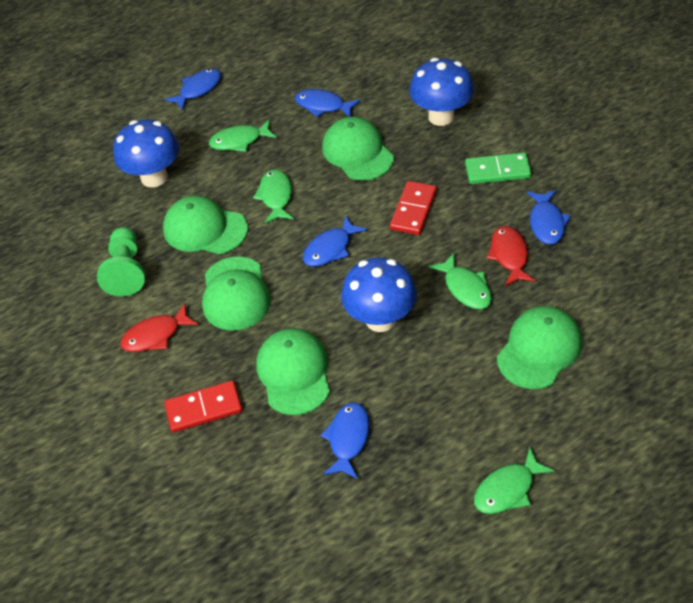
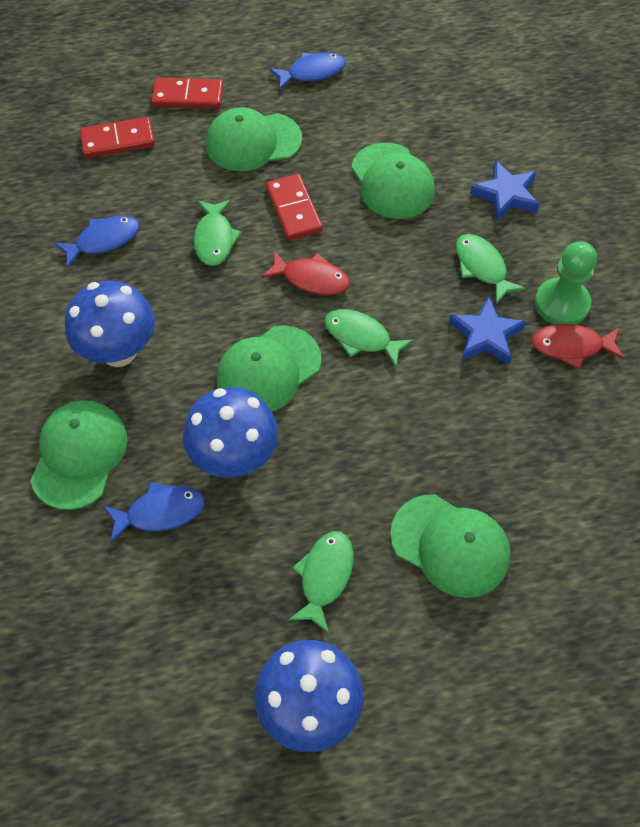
blue fish: [165,68,221,111] [295,89,360,117] [303,215,367,267] [321,402,370,479] [527,190,571,245] = 5 -> [54,216,140,268] [103,482,205,543] [269,52,346,90] = 3
blue star: none = 0 -> [449,296,526,365] [470,160,540,222] = 2
green domino: [465,152,532,184] = 1 -> none = 0
red domino: [164,381,242,433] [390,181,437,235] = 2 -> [80,117,155,158] [151,77,223,109] [266,174,323,240] = 3

